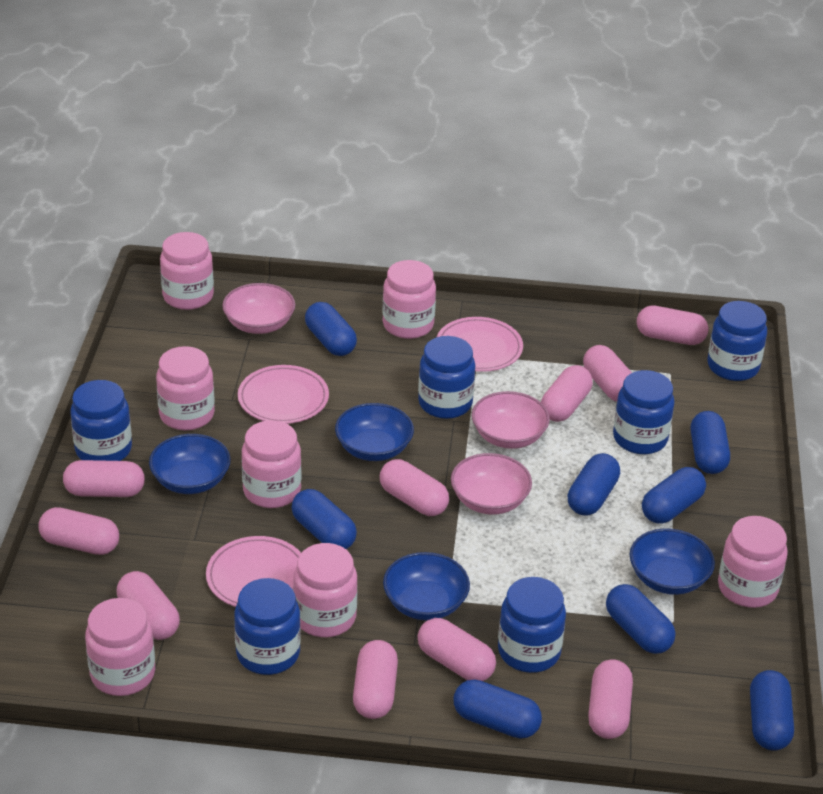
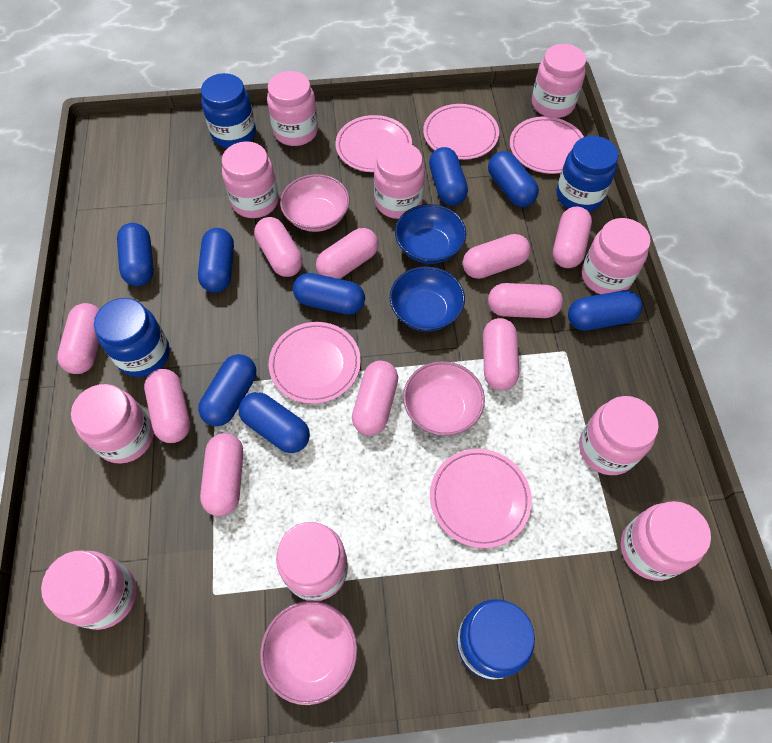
blue bowl: [149,434,231,494] [335,403,414,461] [383,552,470,620] [630,528,715,595] = 4 -> [390,266,465,332] [395,204,466,264] = 2
blue jar: [70,380,132,461] [234,578,301,675] [418,336,475,419] [498,577,566,673] [613,370,675,454] [707,301,767,381] = 6 -> [94,298,170,377] [201,73,256,148] [457,599,535,680] [557,136,618,212] = 4
pink jar: [85,598,155,696] [156,346,215,430] [160,232,214,310] [242,420,301,508] [293,543,358,637] [382,260,436,339] [718,516,788,608] = 7 -> [41,550,137,630] [71,384,154,464] [222,141,279,218] [267,71,318,146] [276,522,348,601] [374,142,425,219] [532,44,586,118] [579,396,659,475] [582,218,651,294] [621,501,711,581] = 10
pink plate: [206,536,301,607] [238,365,329,424] [437,317,523,372] = 3 -> [269,322,361,404] [335,115,412,172] [423,104,499,160] [430,449,532,548] [510,116,584,174] = 5

